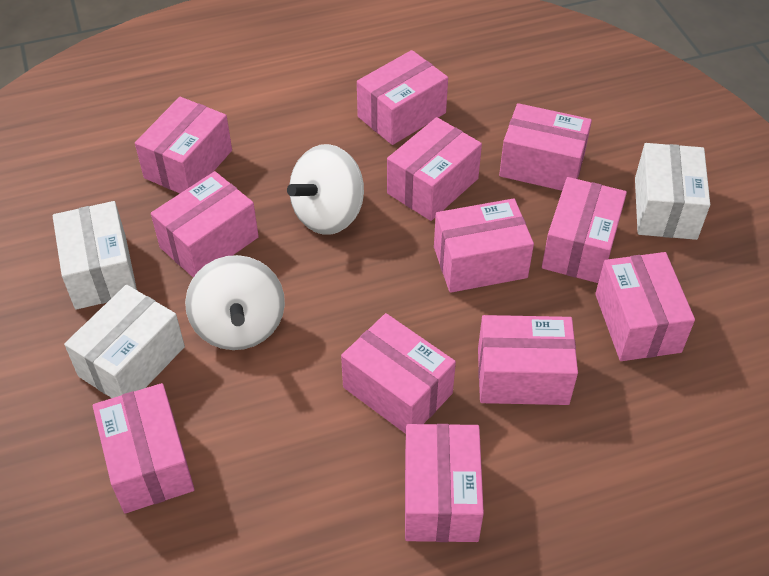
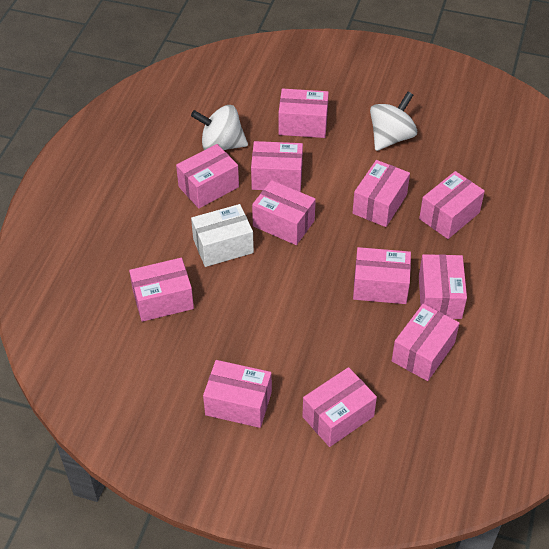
white box: [53,201,137,310] [64,285,185,398] [635,143,710,240] = 3 -> [191,204,254,267] = 1

